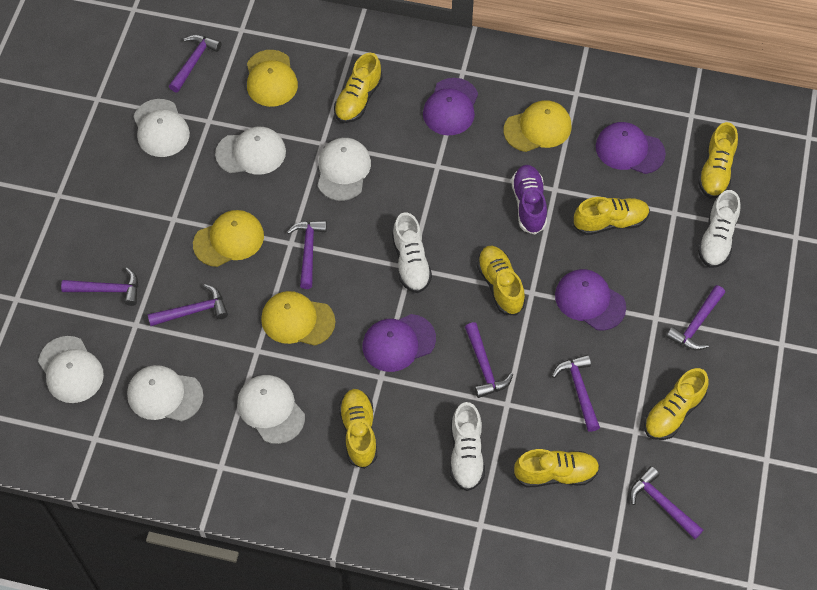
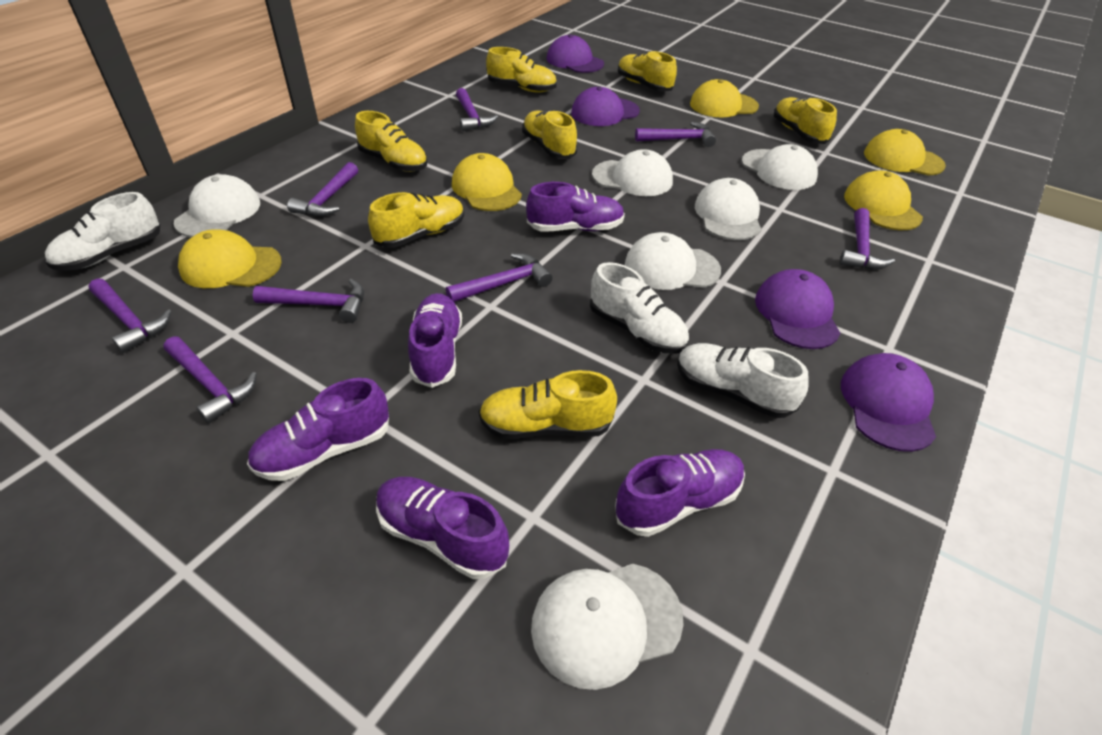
purple shoe: [511,165,547,235] = 1 -> [247,378,389,481] [376,477,509,579] [408,293,462,388] [526,182,625,232] [615,449,745,537] = 5
yellow cap: [193,210,264,267] [247,50,298,107] [261,291,336,346] [504,100,572,152] = 4 -> [178,229,282,288] [452,153,522,211] [690,79,759,117] [844,170,923,230] [864,129,946,176] = 5

